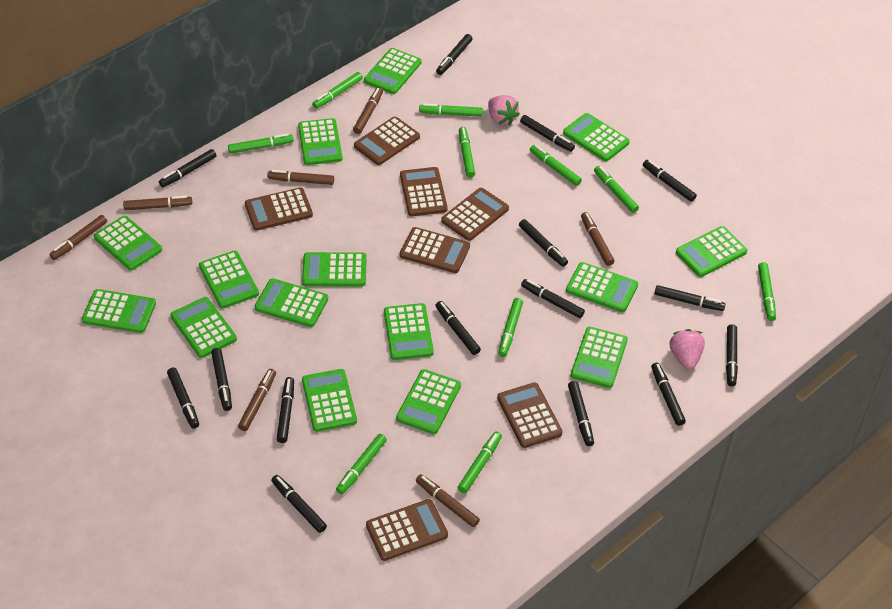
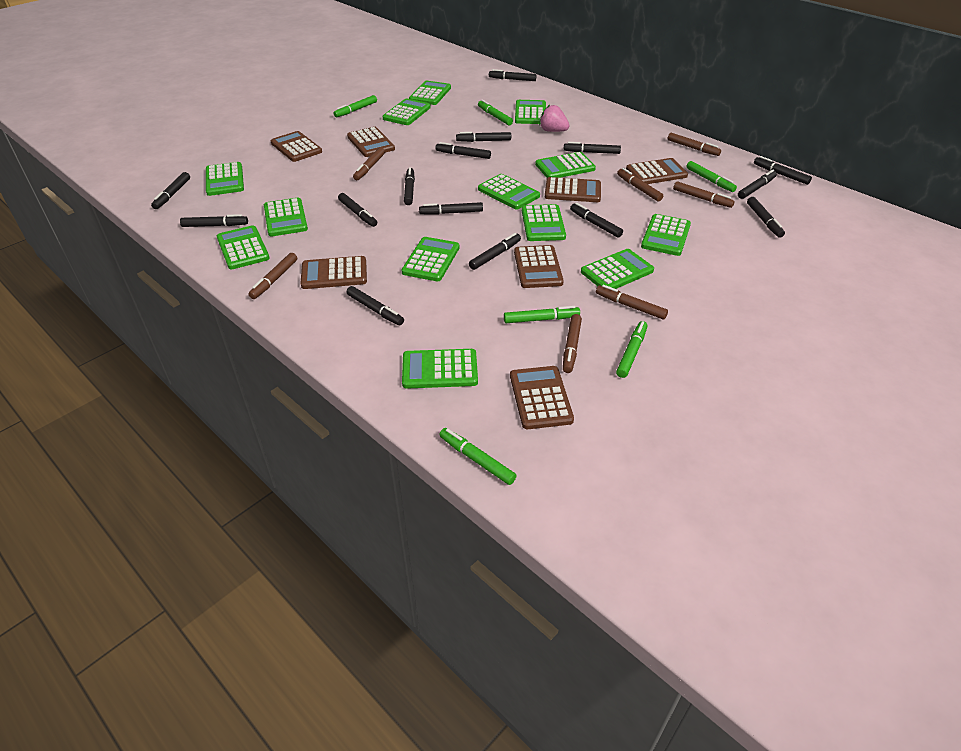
green calculator: [82,289,156,333] [94,216,162,271] [170,297,237,358] [199,251,259,308] [255,278,328,327] [298,118,343,165] [302,252,367,287] [302,369,357,432] [364,48,421,94] [384,303,434,360] [396,369,461,434] [563,113,630,161] [566,262,638,312] [571,327,628,388] [676,226,747,277] = 15 -> [206,162,244,196] [217,225,270,269] [264,198,308,236] [383,98,431,125] [402,237,460,281] [402,349,478,389] [409,81,451,105] [478,174,540,210] [515,100,546,124] [522,204,566,241] [535,152,596,178] [581,249,654,289] [641,214,691,256] = 13
green marker: [228,134,294,154] [312,72,363,109] [336,434,387,494] [419,104,483,117] [458,431,502,493] [459,127,475,178] [498,298,523,357] [530,145,582,186] [594,166,639,213] [758,262,776,321] = 10 -> [333,95,377,117] [439,428,517,485] [478,100,513,125] [504,306,580,323] [616,321,647,378] [686,161,737,192] = 6
pink strawberry: [488,95,520,126] [670,329,705,370] = 2 -> [539,105,569,132] = 1

